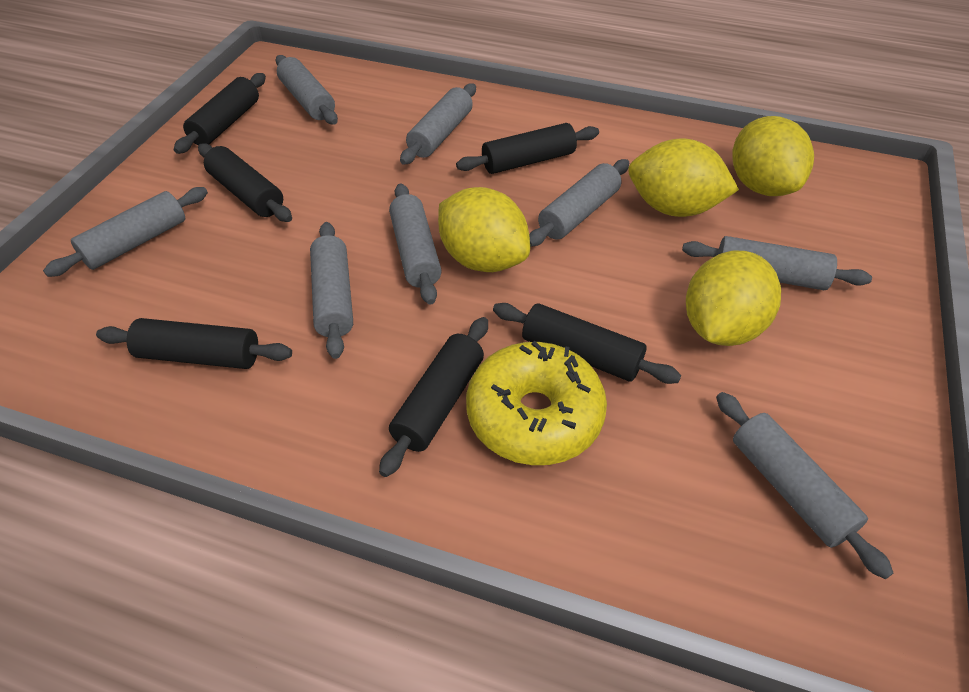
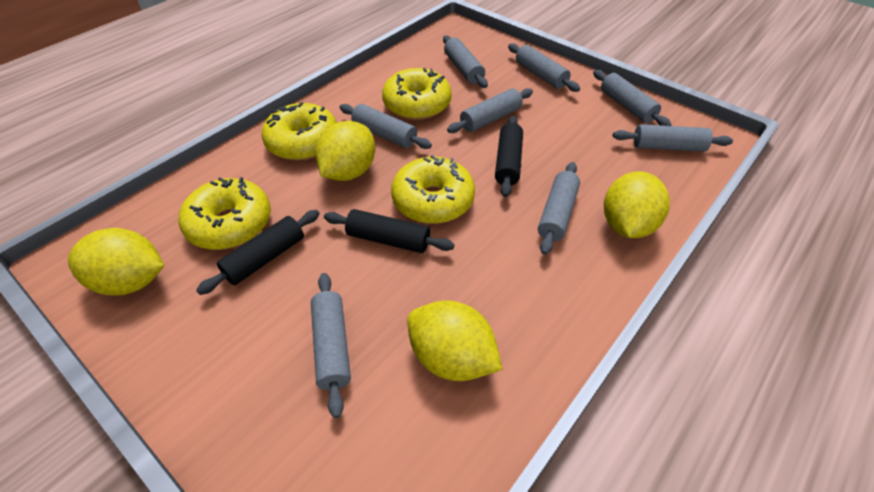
black rolling pin: [96,318,292,369] [174,73,266,154] [198,143,292,222] [379,317,488,477] [456,123,599,174] [493,303,681,384] = 6 -> [196,210,320,295] [324,209,455,253] [495,116,523,197] = 3
yellow donut: [466,341,607,465] = 1 -> [179,177,271,250] [261,102,337,161] [382,68,452,120] [391,155,475,224] = 4

